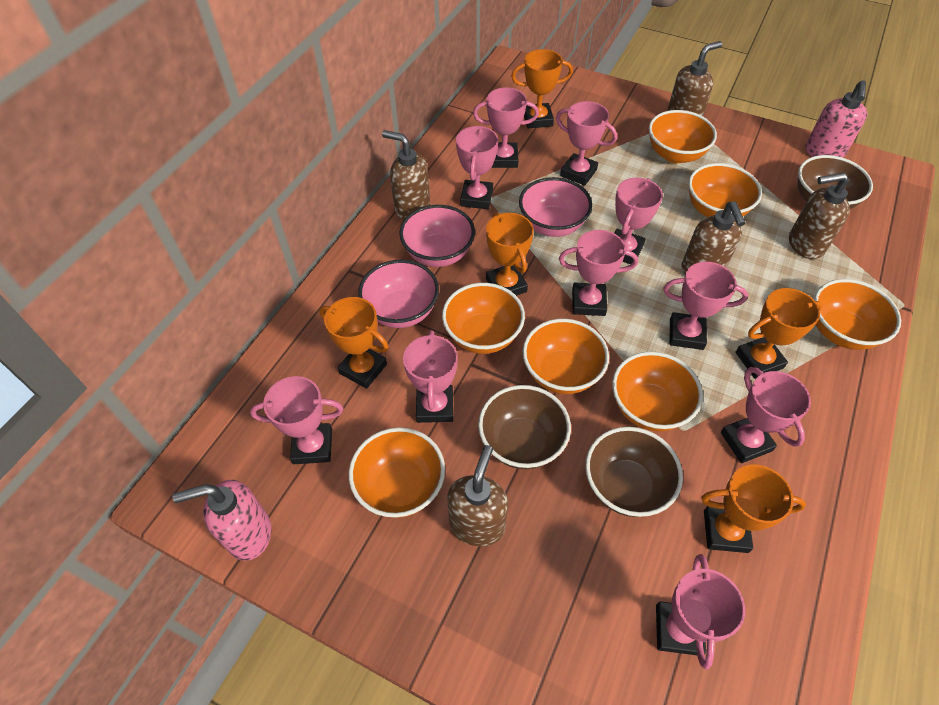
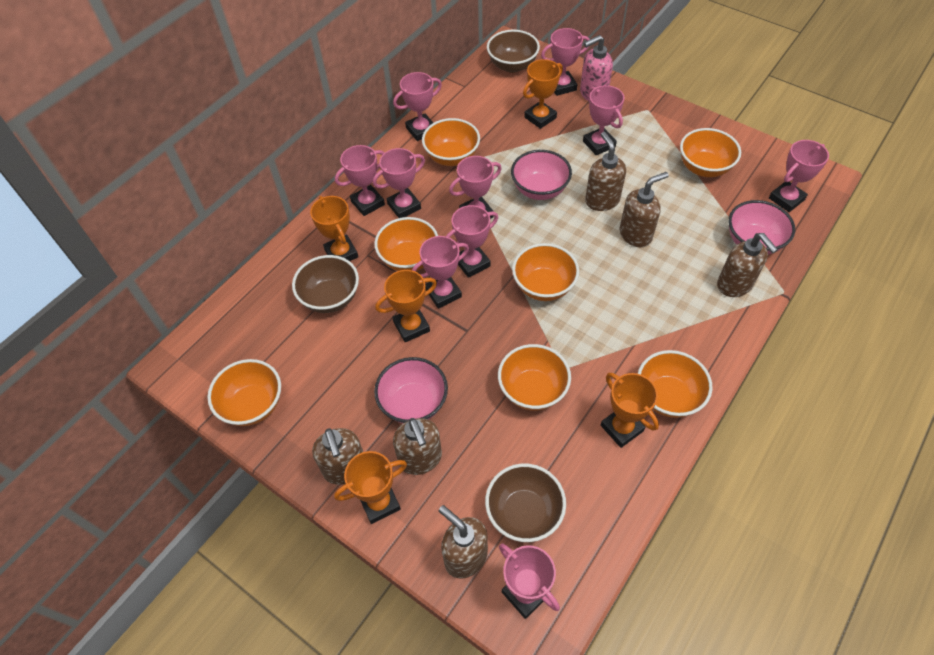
brown soap dispenser: [382,130,430,220] [447,445,508,546] [667,41,722,116] [681,201,745,274] [789,172,850,259] = 5 -> [312,428,363,485] [393,418,442,475] [439,505,488,579] [585,132,626,211] [620,172,669,247] [717,233,778,297] = 6
pink soap dispenser: [172,480,271,561] [805,80,867,158] = 2 -> [580,35,613,101] = 1

